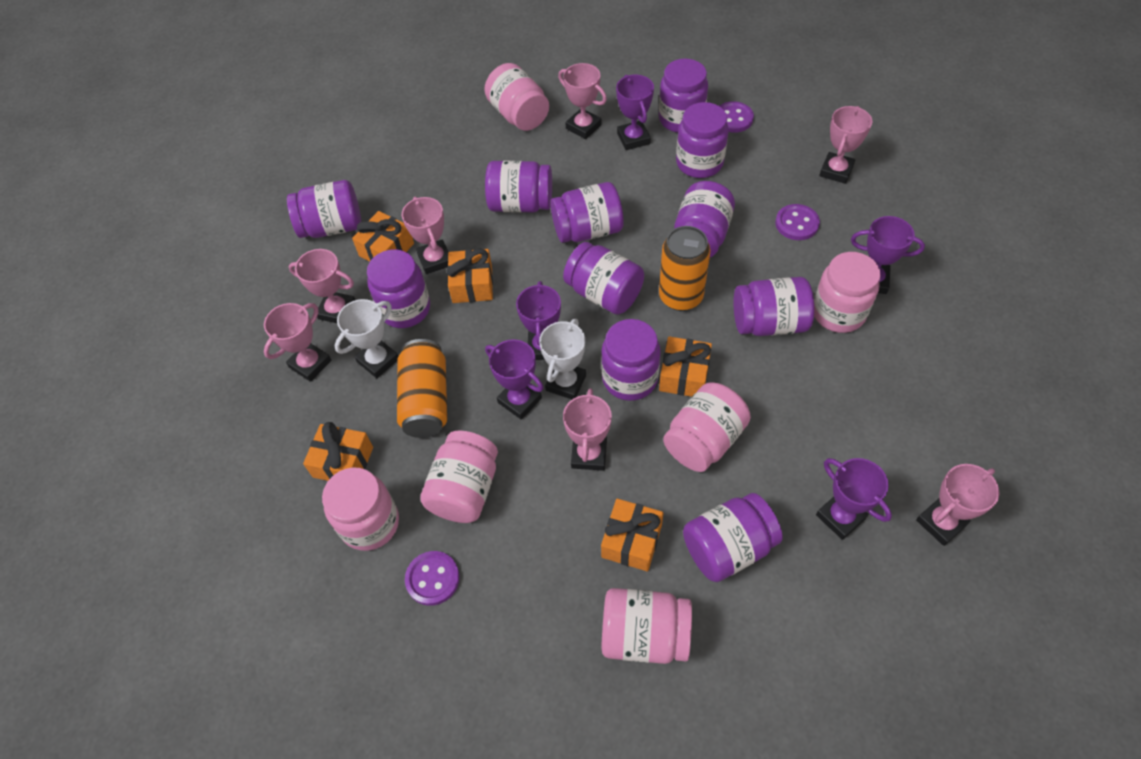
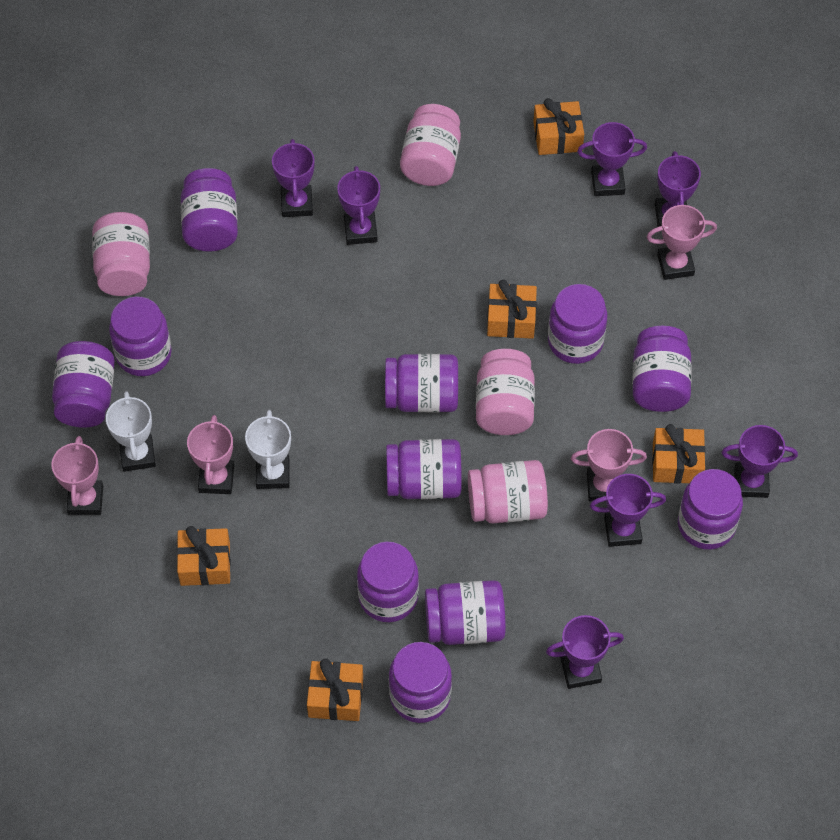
orange can: [397,339,447,438] [659,226,711,311] = 2 -> none = 0
pink jar: [322,468,399,551] [420,430,498,523] [484,63,549,131] [601,588,692,664] [663,382,751,472] [814,252,881,333] = 6 -> [92,212,150,296] [400,104,461,186] [468,460,548,523] [476,349,535,435] = 4
pink trophy: [264,303,331,382] [288,249,355,323] [402,197,448,274] [558,63,607,139] [563,389,612,471] [819,106,872,184] [916,464,1000,546] = 7 -> [51,436,103,515] [187,415,234,494] [571,429,647,501] [647,205,717,280] = 4
purple button: [405,551,460,606] [719,101,754,133] [775,204,820,240] = 3 -> none = 0
purple trophy: [485,339,544,419] [516,281,561,360] [616,75,654,150] [816,458,892,540] [851,216,925,294] = 5 -> [272,139,315,217] [337,166,380,245] [546,615,624,689] [577,122,647,196] [590,474,666,547] [655,151,701,227] [722,425,798,498] = 7

